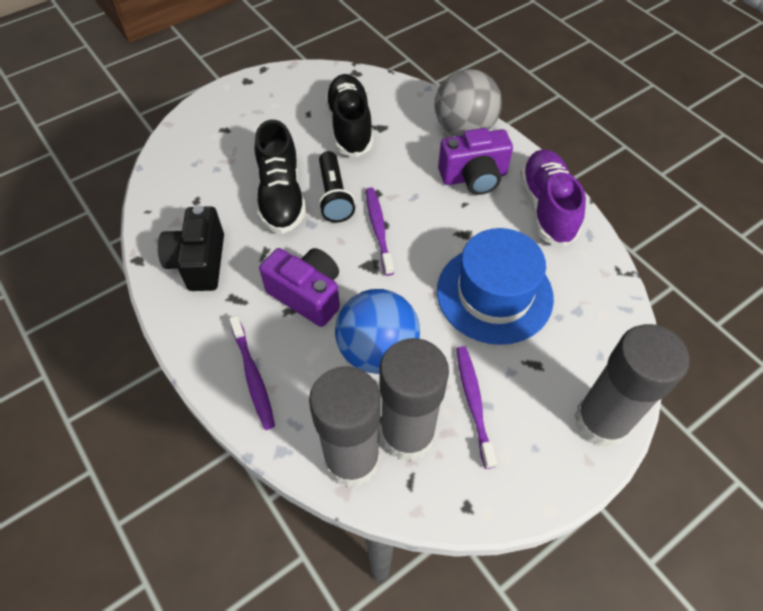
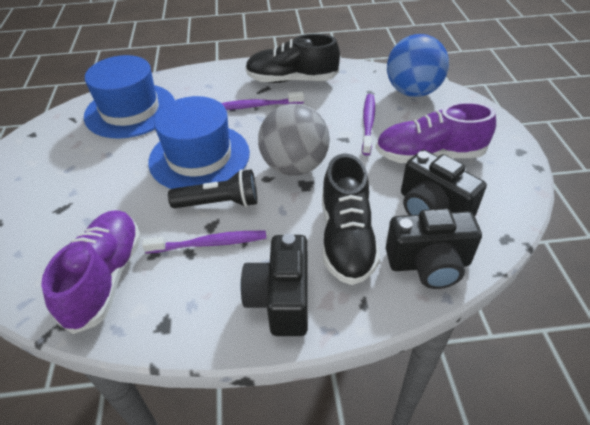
black camera: [158,205,224,291] = 1 -> [241,233,308,336] [386,208,482,289] [401,150,487,216] = 3
blue hat: [437,228,554,345] = 1 -> [84,55,175,139] [148,96,250,189] = 2
grey glue stick: [309,366,381,487] [380,338,449,461] [574,324,689,448] = 3 -> none = 0
purple camera: [259,248,340,327] [438,128,513,195] = 2 -> none = 0
purple shoe: [520,149,586,247] = 1 -> [41,210,141,334] [375,102,496,163] = 2

